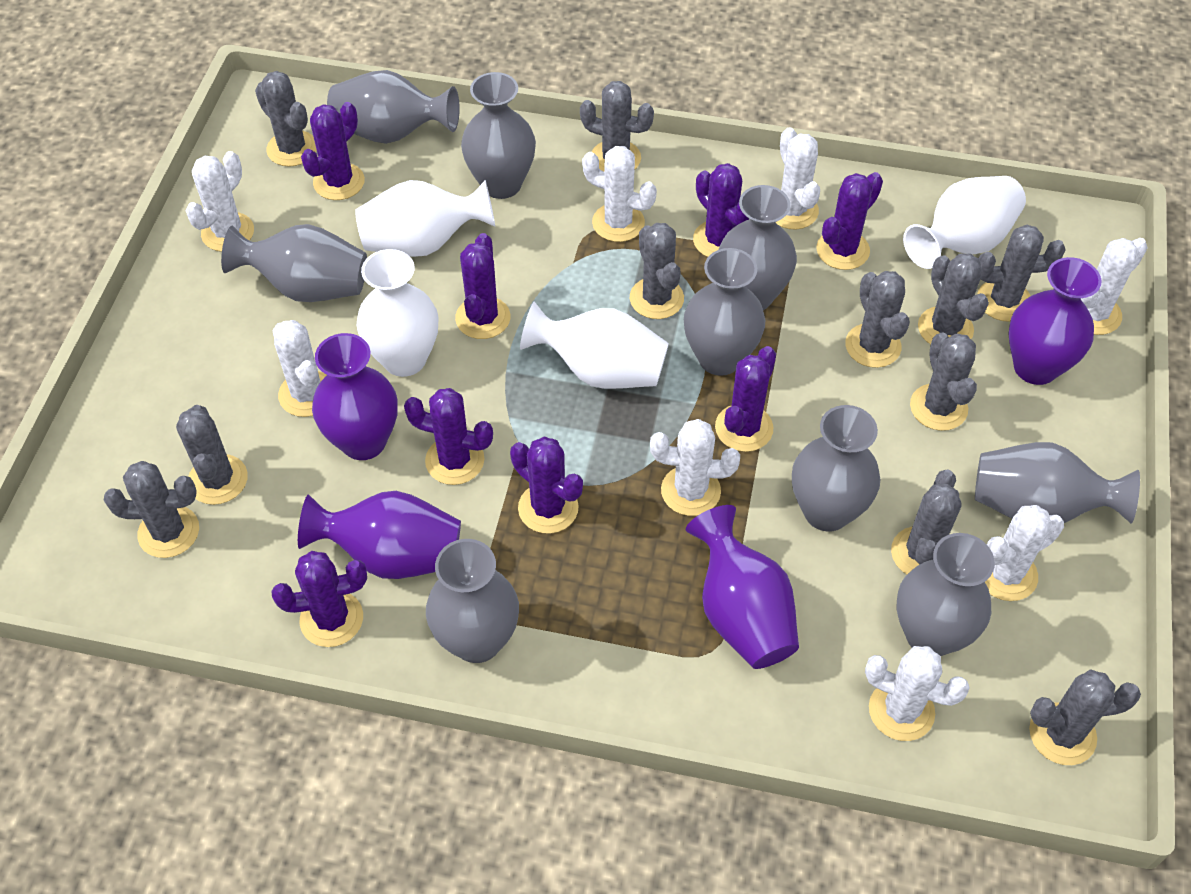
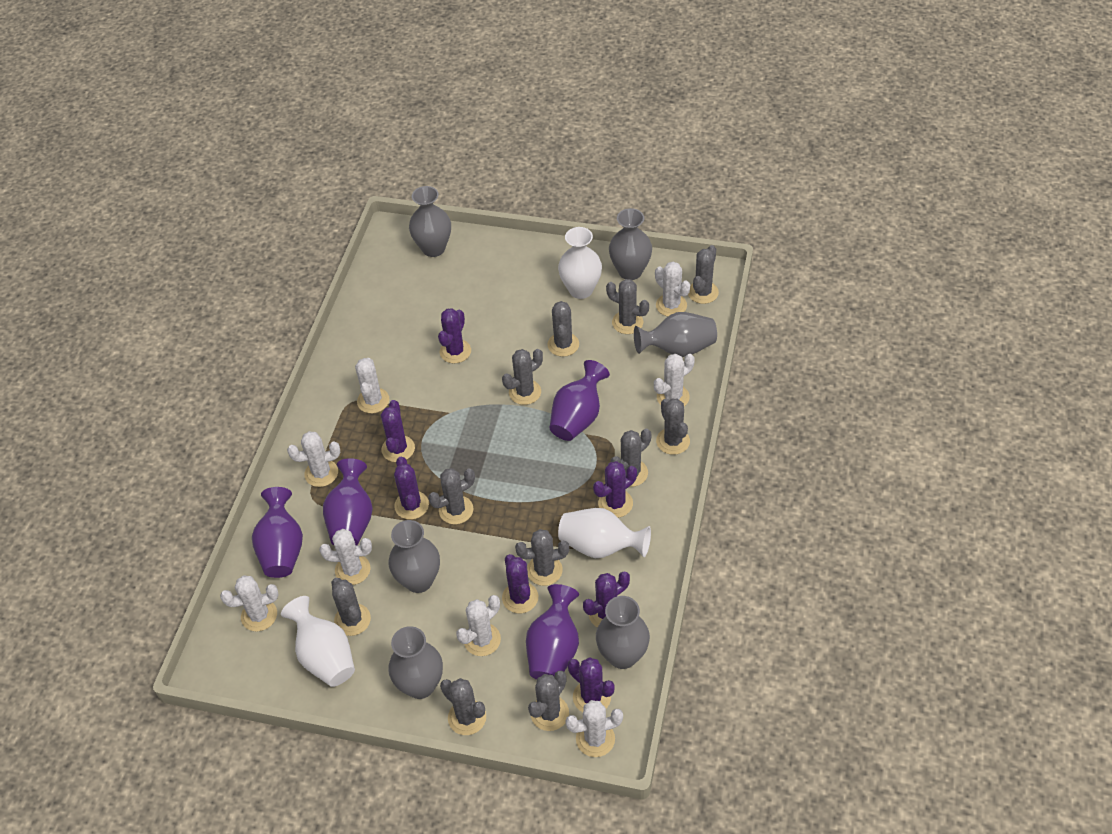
grey vase: [221,224,367,302] [327,70,460,144] [426,539,519,663] [461,72,536,199] [684,248,765,376] [718,185,797,310] [792,405,880,532] [897,533,995,656] [975,442,1140,523] = 9 -> [388,520,440,593] [388,626,443,699] [409,186,451,257] [596,596,650,669] [609,208,652,280] [634,312,717,357] = 6
purple cactus: [271,551,367,647] [301,102,365,200] [404,388,493,485] [455,233,511,339] [510,436,583,534] [693,163,749,257] [715,346,776,452] [816,172,883,270] = 8 -> [381,400,415,462] [394,457,429,520] [438,308,471,363] [502,554,538,613] [568,657,615,712] [583,571,630,628] [593,461,637,518] = 7
white vase: [355,180,495,257] [357,249,439,377] [520,302,669,389] [903,176,1026,269] = 4 -> [281,596,355,687] [558,227,602,299] [558,508,651,558] = 3

